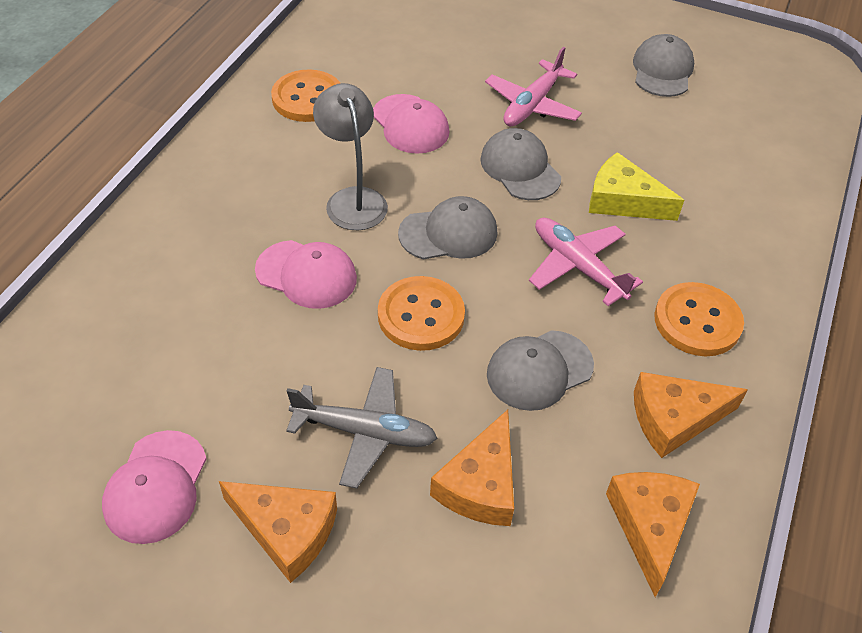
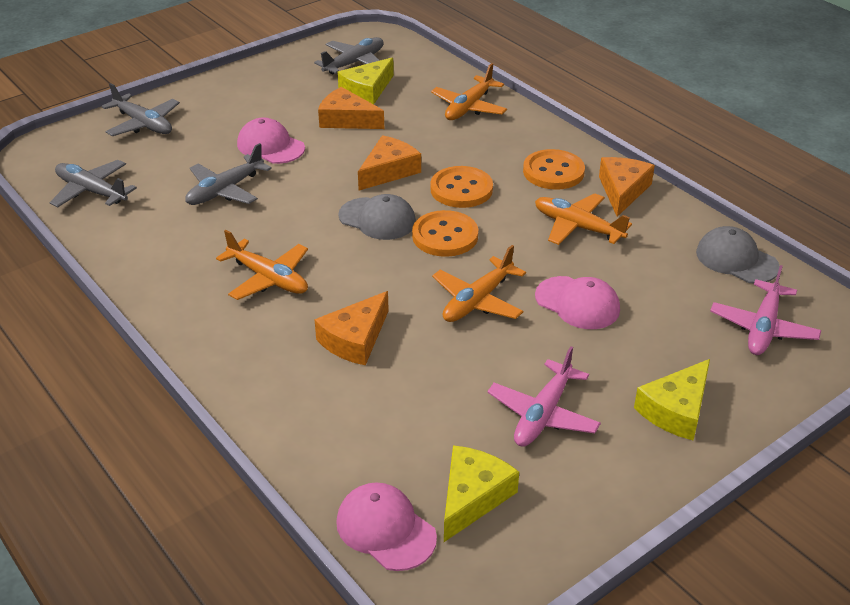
grey cap: [398,196,498,260] [480,128,561,200] [487,330,594,411] [633,34,694,97] = 4 -> [338,194,416,240] [696,226,780,283] = 2
grey lamp: [313,83,388,230] = 1 -> none = 0
grey plane: [286,367,438,489] = 1 -> [49,160,137,207] [102,83,180,136] [185,143,272,205] [314,37,384,75] = 4
orange plane: none = 0 -> [216,230,308,300] [431,63,507,120] [432,245,526,322] [535,193,632,245] = 4
yellow cheese: [589,152,684,221] = 1 -> [338,57,394,104] [444,445,519,542] [634,359,710,440] = 3

